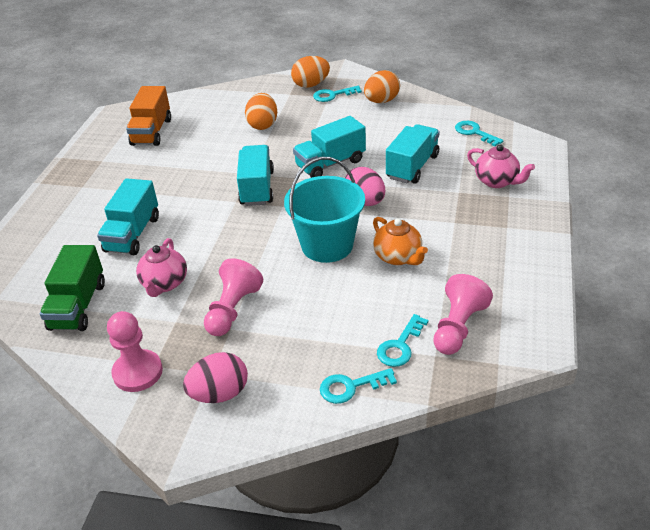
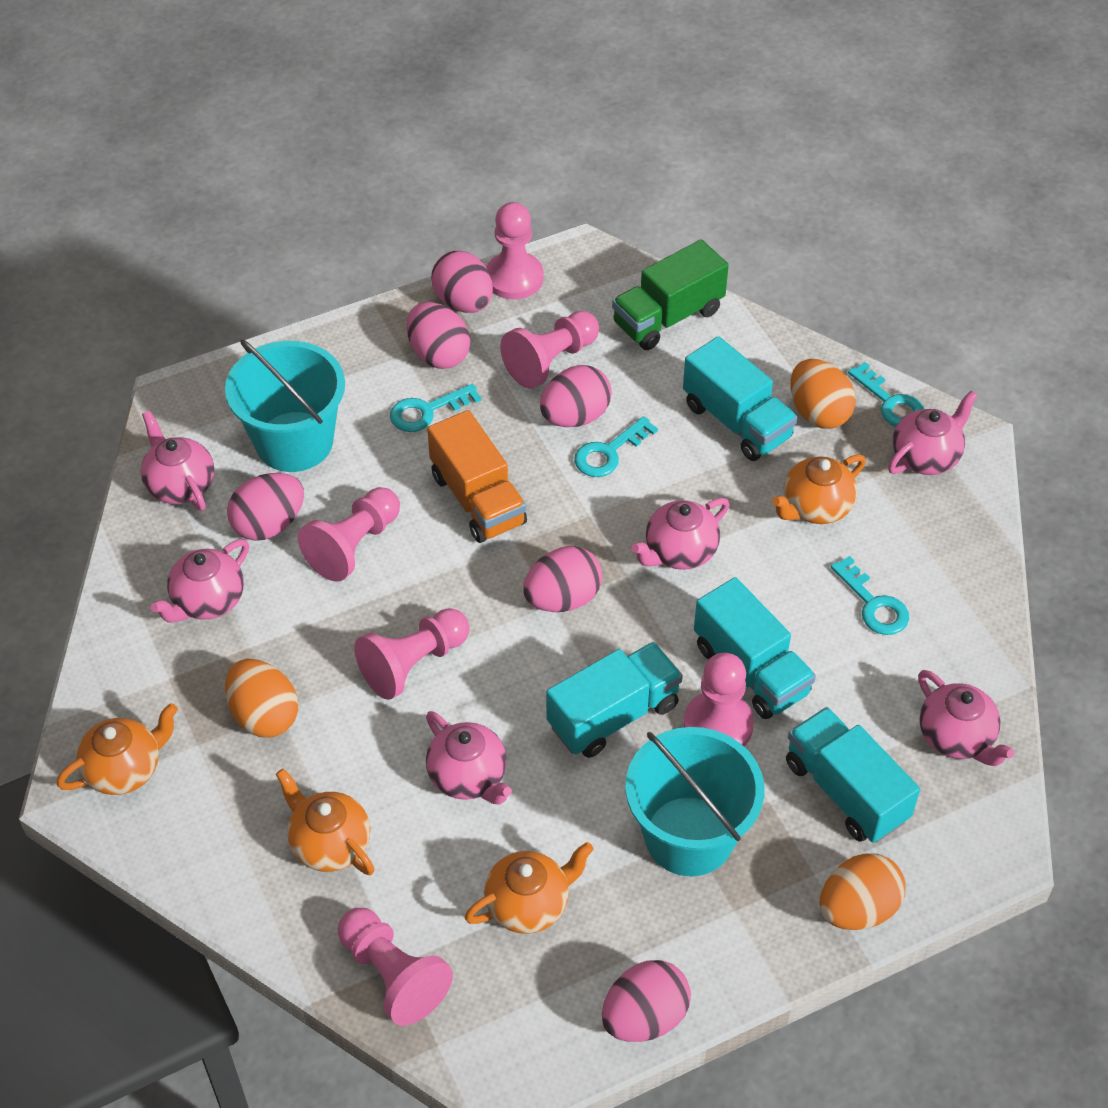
orange teapot: [373,217,428,265] = 1 -> [57,703,178,795] [276,768,374,875] [465,842,594,934] [772,454,866,524] = 4
pink egg: [183,352,248,403] [345,167,385,206] = 2 -> [227,473,304,541] [407,302,470,369] [431,251,493,313] [523,546,603,612] [540,365,612,427] [602,960,691,1042] = 6
pink pawn: [107,311,163,392] [204,258,263,336] [433,274,493,355] = 3 -> [298,487,400,582] [338,908,453,1026] [354,608,469,700] [486,202,544,300] [500,311,599,389] [683,653,754,746] = 6
pink teapot: [136,238,187,297] [467,145,535,188] = 2 -> [141,411,214,511] [151,539,249,623] [426,711,512,805] [631,498,729,570] [888,391,978,475] [918,670,1014,766] = 6
turquoise bucket: [284,157,365,263] = 1 -> [225,339,345,472] [625,727,764,876] = 2

